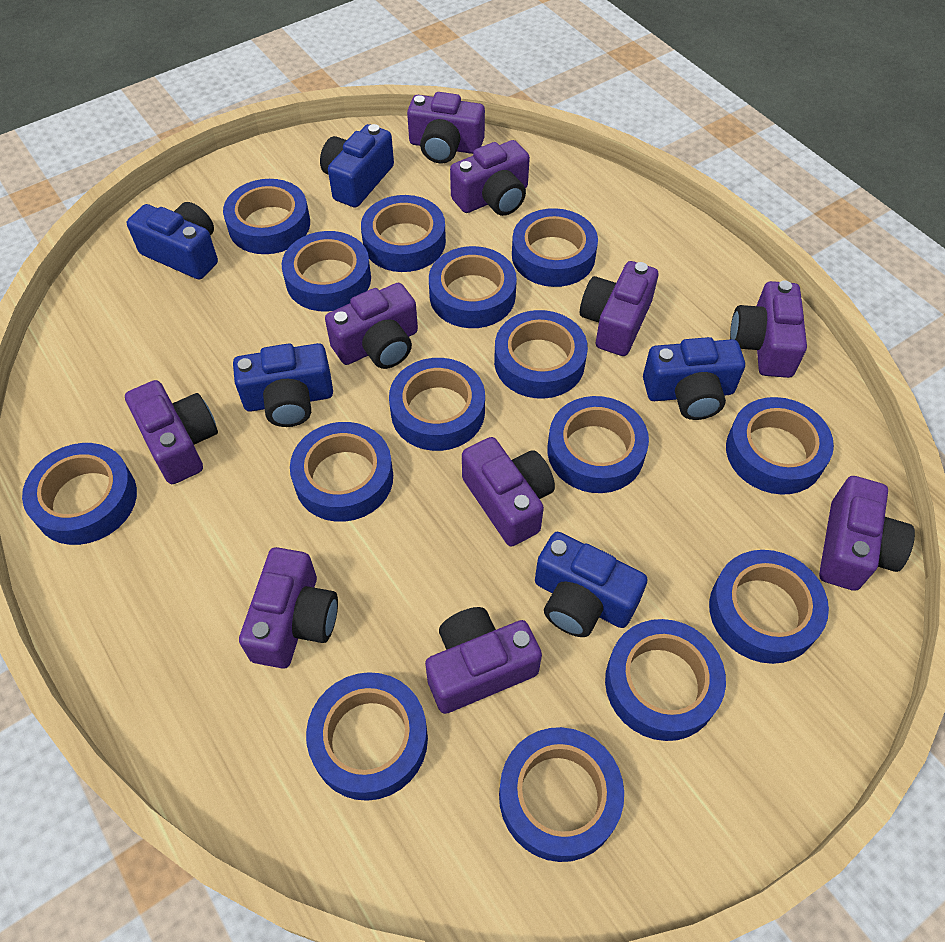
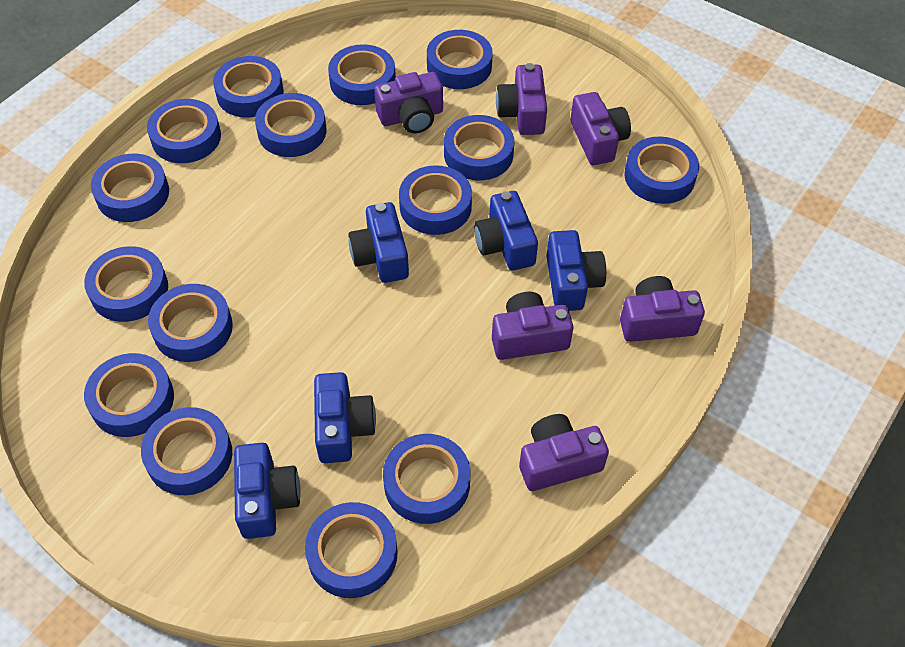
purple camera: [125,380,218,484] [239,547,338,669] [325,283,418,369] [407,92,485,164] [425,607,542,714] [450,140,530,216] [462,437,555,547] [580,261,658,356] [730,280,807,378] [819,476,915,591] = 10 -> [374,72,443,133] [492,292,573,360] [496,63,547,135] [519,414,609,491] [570,92,631,165] [620,276,705,342] = 6

